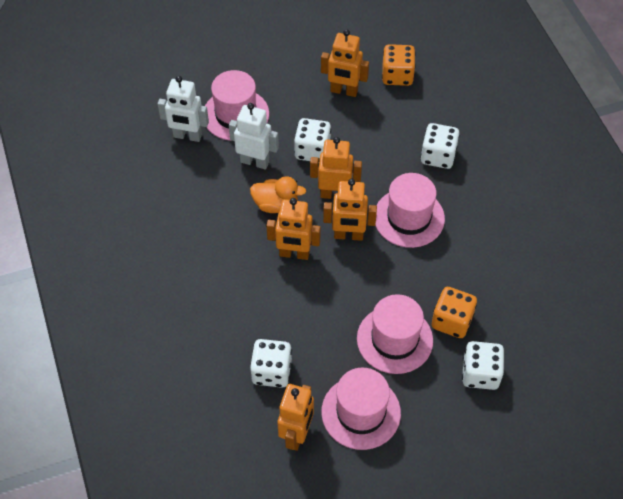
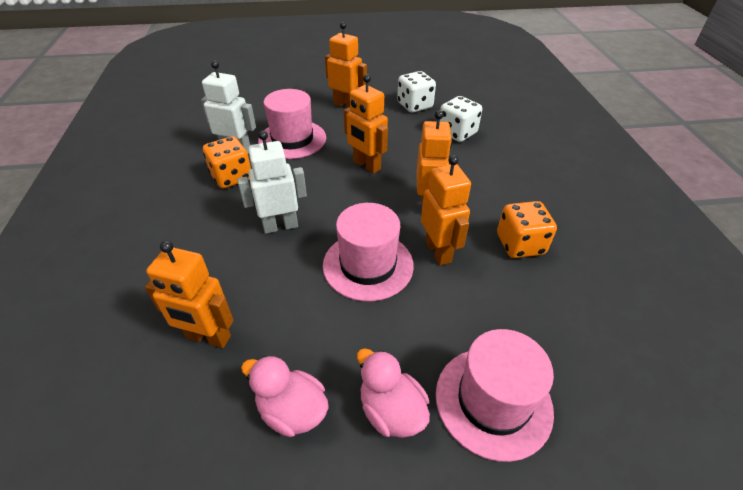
orange duck: [250,176,306,213] = 1 -> none = 0
pink duck: none = 0 -> [241,355,329,437] [357,348,430,438] = 2
pink hat: [205,70,269,141] [321,368,401,450] [357,294,433,374] [375,173,445,248] = 4 -> [258,89,326,159] [323,203,414,301] [436,329,554,462] = 3
white dice: [250,339,292,388] [294,118,331,161] [421,123,460,169] [462,341,504,390] = 4 -> [397,71,436,113] [440,96,482,142] = 2

